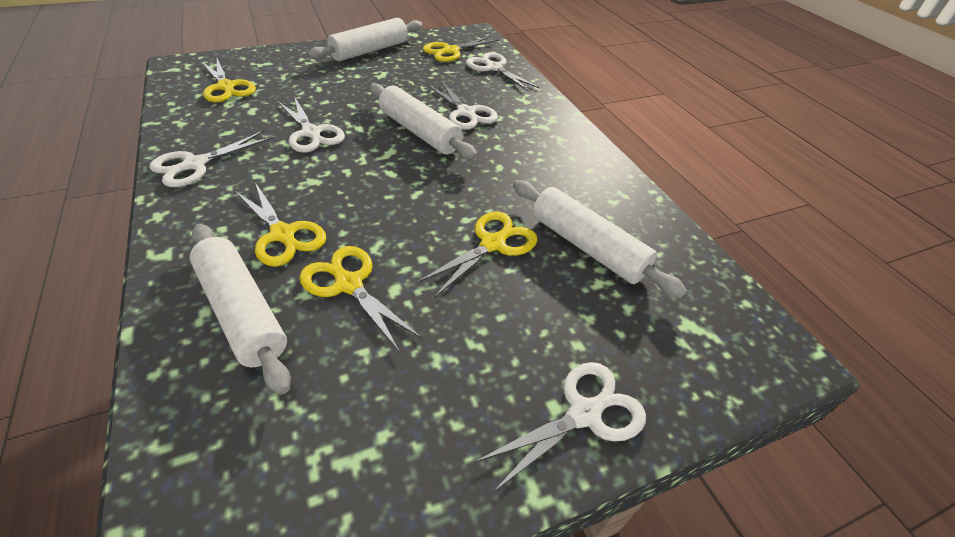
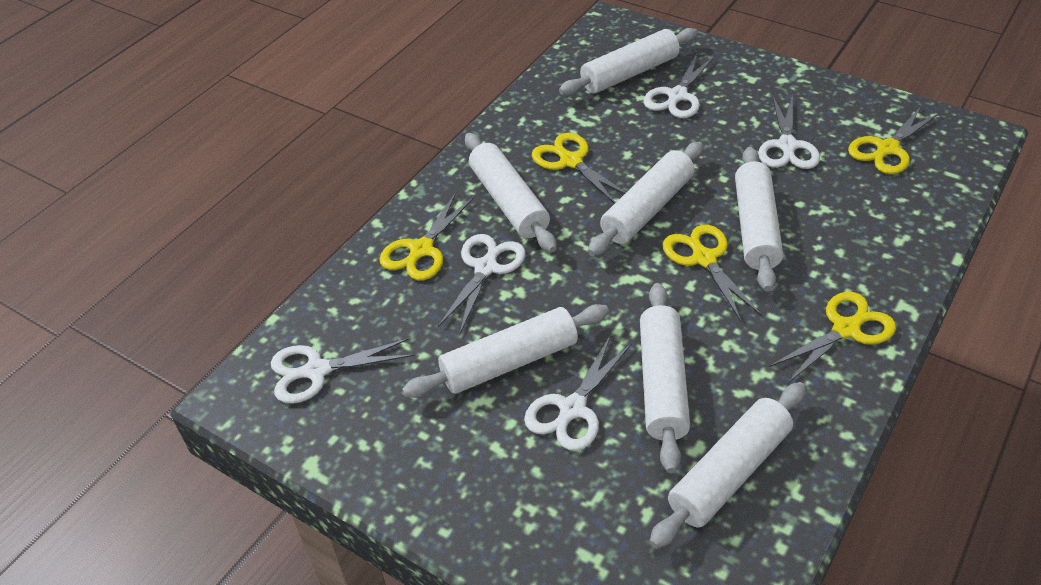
white rolling pin: [190,224,291,394] [308,17,423,61] [370,84,477,160] [513,180,687,298] = 4 -> [402,304,609,398] [465,133,557,253] [559,28,698,95] [588,142,703,256] [640,283,690,473] [649,382,806,549] [735,147,783,291] = 7

